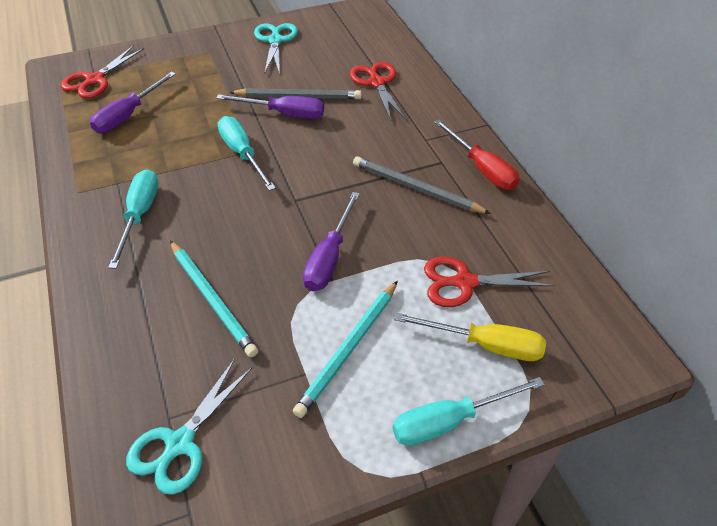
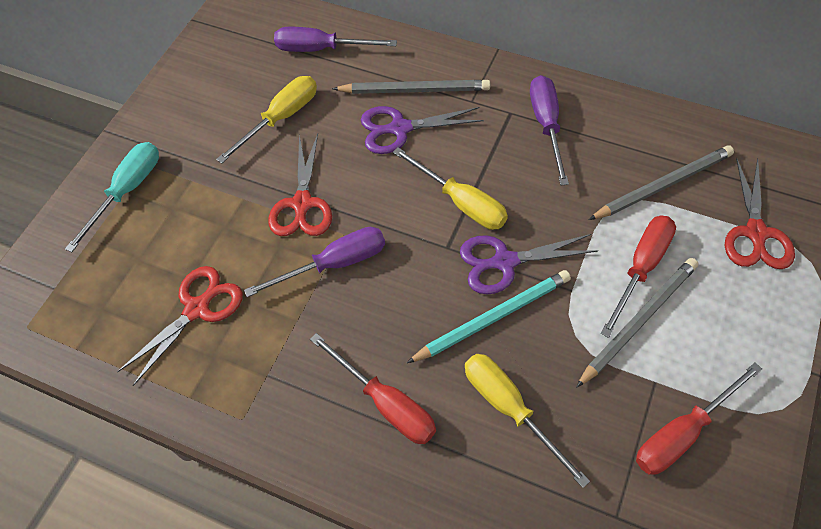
grey pencil: [229,88,362,99] [353,156,491,214] = 2 -> [332,80,490,94] [576,258,698,388] [588,146,734,220] = 3
purple scissors: none = 0 -> [361,106,484,154] [460,234,599,294] = 2
red screwdriver: [434,120,520,190] = 1 -> [310,333,436,444] [600,216,676,338] [636,362,763,475] = 3
turquoise pencil: [170,241,258,357] [293,281,398,418] = 2 -> [407,270,571,363] = 1
turquoise scissors: [126,359,252,495] [254,23,298,75] = 2 -> none = 0
turquoise screwdriver: [108,169,159,269] [218,116,276,191] [392,377,545,446] = 3 -> [65,142,159,252] = 1
yellow screwdriver: [394,313,546,361] = 1 -> [216,76,317,164] [393,147,508,230] [465,354,590,488] = 3

